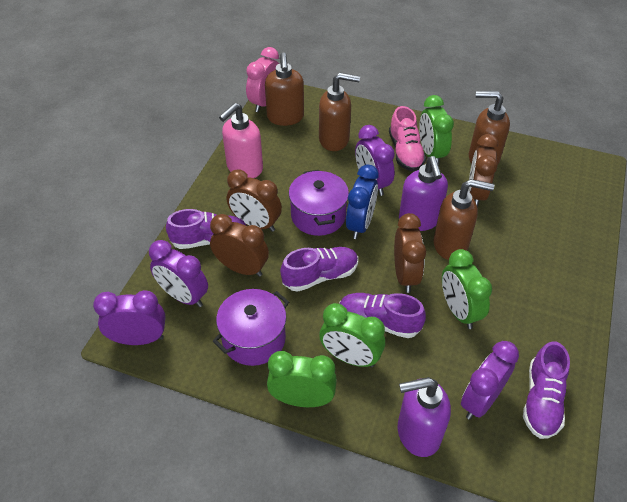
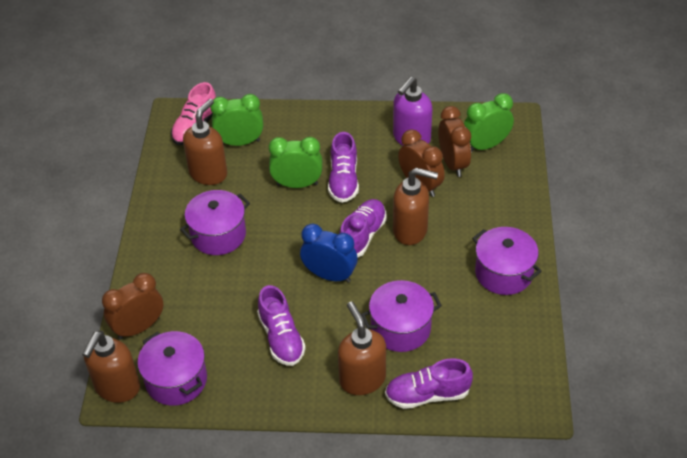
brown clock: [210,214,269,277] [227,169,282,232] [394,213,426,293] [468,134,498,207] = 4 -> [102,273,163,339] [398,129,445,197] [438,106,471,177] = 3
green clock: [267,351,337,407] [319,303,385,367] [419,95,454,165] [442,249,492,329] = 4 -> [210,94,263,146] [269,137,322,188] [464,93,514,152] = 3
pink clock: [246,47,279,112] = 1 -> none = 0
pink soap dispenser: [219,103,263,178] = 1 -> none = 0
purple clock: [93,290,166,345] [149,240,208,307] [355,125,395,196] [461,341,519,420] = 4 -> none = 0
purple pot: [213,289,289,366] [289,170,349,236] = 2 -> [137,331,207,406] [180,190,250,255] [361,280,442,352] [472,227,542,295] = 4
purple soap dispenser: [398,377,451,457] [399,156,448,231] = 2 -> [393,76,432,146] = 1

